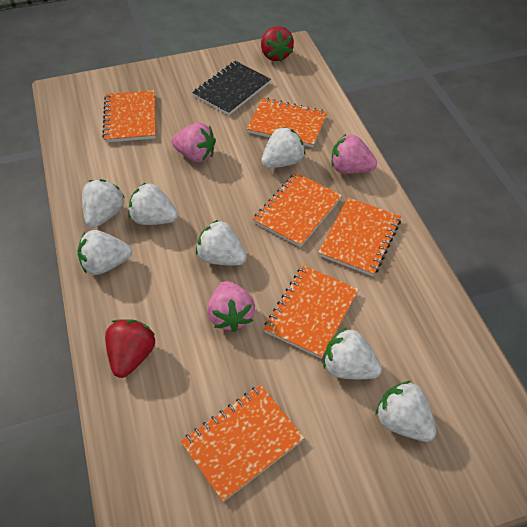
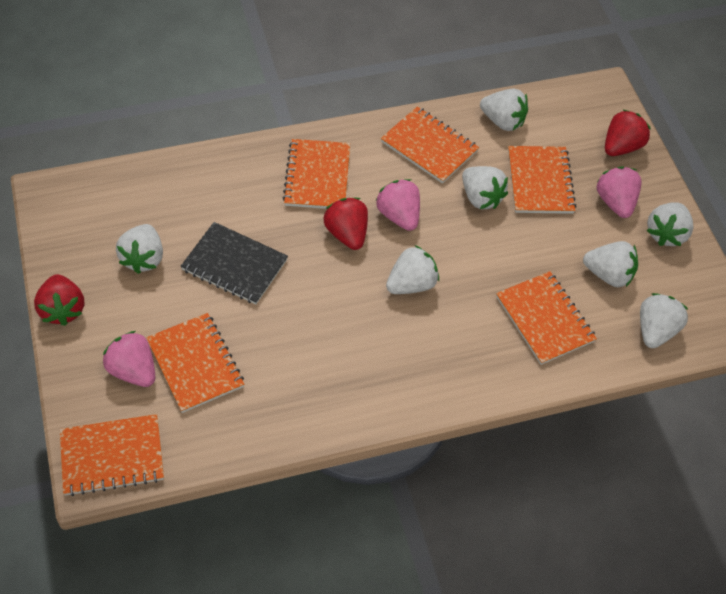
red strawberry: [105,319,155,378] [261,26,294,62] = 2 -> [34,274,85,326] [324,198,368,250] [605,110,651,156] = 3

